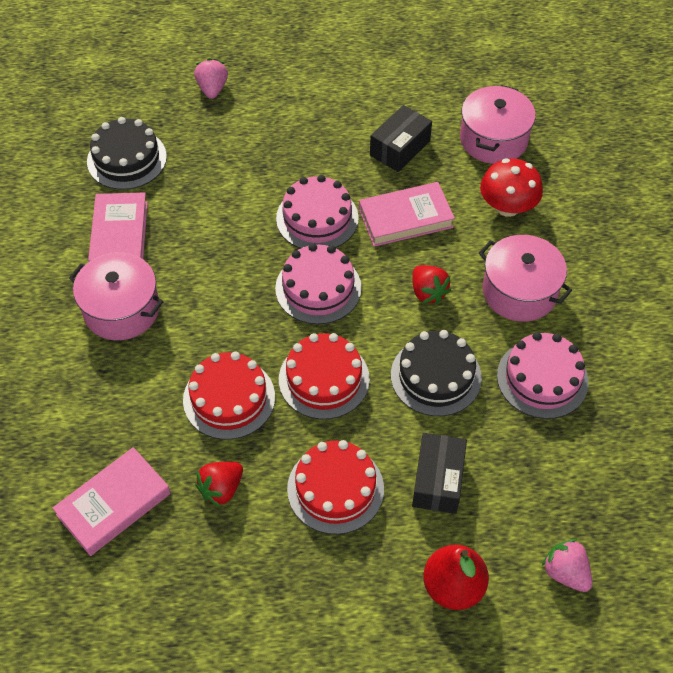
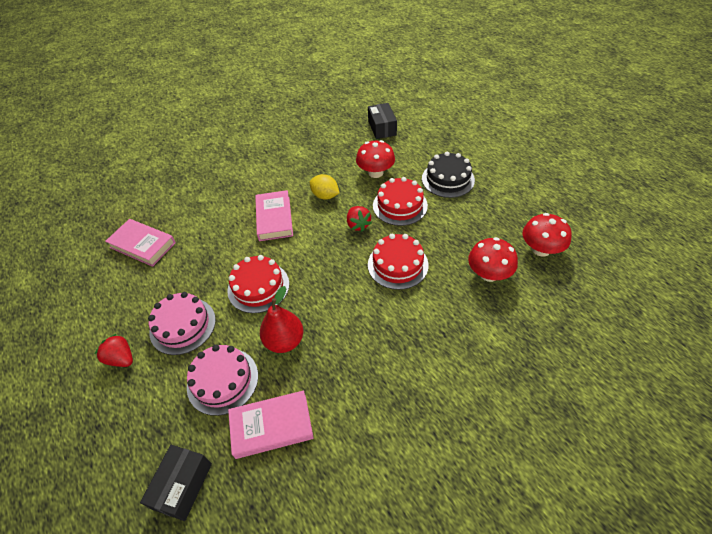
black cake: [87,117,167,190] [391,330,482,416] = 2 -> [422,151,475,198] = 1
pink cake: [275,243,362,324] [276,175,359,249] [497,332,589,419] = 3 -> [148,292,216,355] [187,345,258,416] = 2
pink pot: [69,252,164,340] [460,85,536,164] [479,235,572,322] = 3 -> none = 0
pink strawberry: [194,58,228,99] [542,539,592,592] = 2 -> none = 0
red mushroom: [480,158,543,217] = 1 -> [356,140,395,178] [468,237,518,282] [523,213,572,257] = 3
yellow lemon: none = 0 -> [310,174,339,200] = 1

